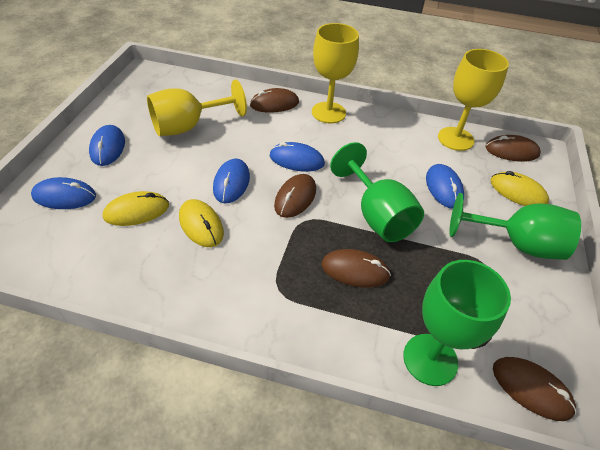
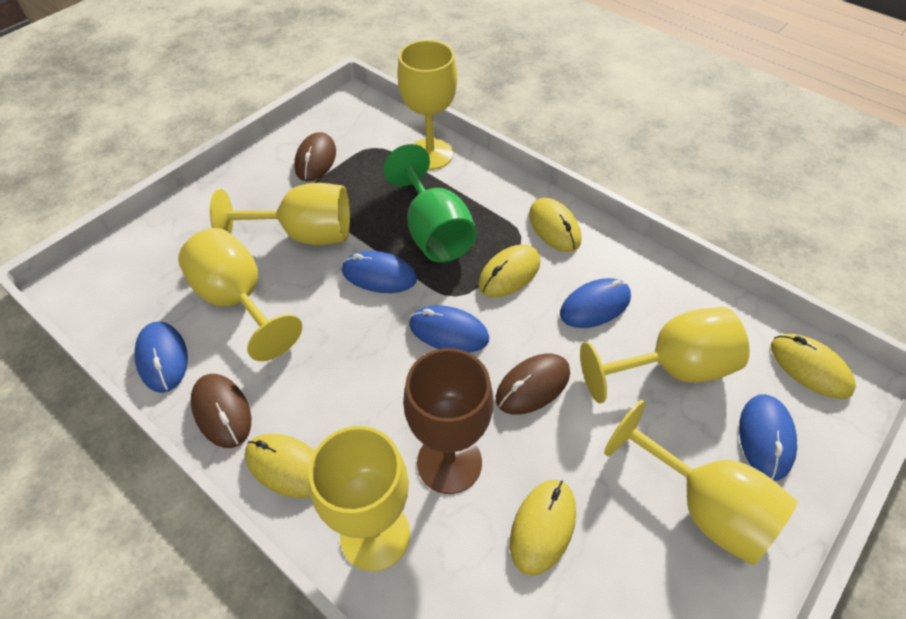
brown goblet: none = 0 -> [403,348,493,494] = 1
brown mouse: [250,88,299,113] [274,174,316,218] [321,249,391,288] [485,135,541,162] [493,357,576,421] = 5 -> [191,374,251,448] [294,132,336,182] [496,354,570,415] = 3
green goblet: [330,142,424,242] [403,260,511,386] [449,193,581,260] = 3 -> [383,144,477,262] = 1
yellow goblet: [147,80,247,136] [312,23,359,123] [438,49,509,151] = 3 -> [178,228,302,361] [210,183,350,245] [308,426,410,571] [397,40,457,170] [580,307,750,404] [604,400,798,566] = 6
yellow mouse: [103,191,169,226] [179,199,224,247] [490,171,549,206] = 3 -> [245,434,314,498] [478,244,540,297] [510,480,576,576] [529,198,581,252] [771,334,856,399] = 5

